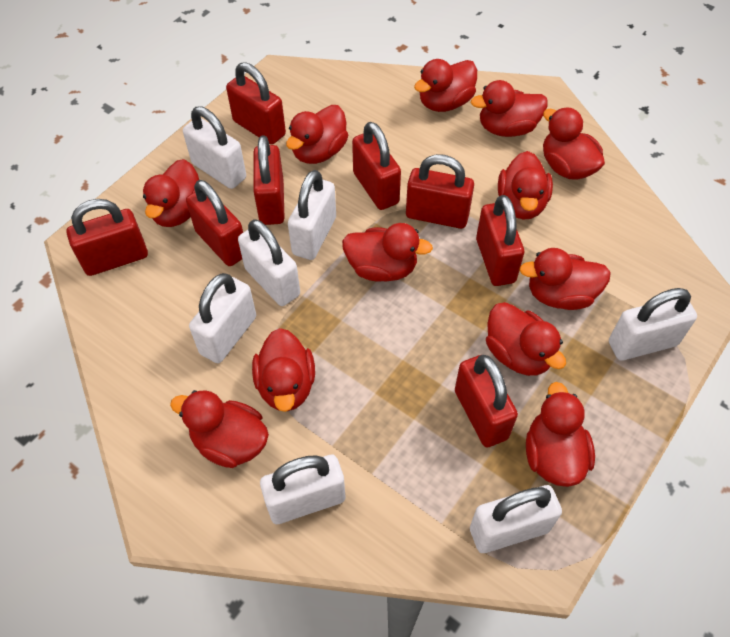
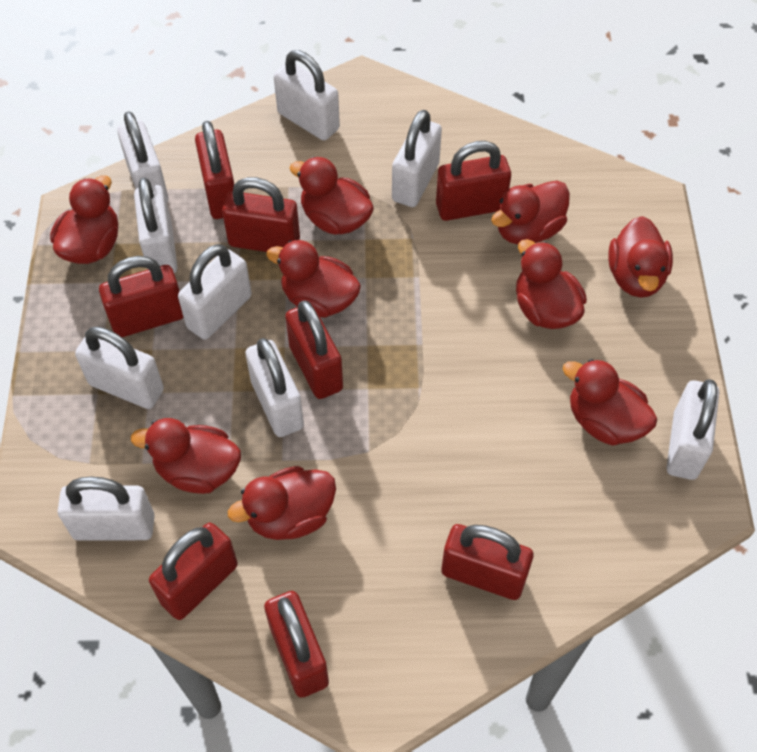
red duck: [143,159,199,227] [170,390,269,468] [252,328,315,412] [286,105,348,164] [342,223,433,282] [414,59,477,112] [471,80,548,137] [486,302,566,376] [498,151,553,220] [519,248,611,310] [526,382,595,487] [543,107,605,180] = 12 -> [50,175,118,264] [131,418,241,494] [228,466,336,540] [266,240,361,318] [290,157,374,235] [491,181,570,244] [516,239,587,329] [563,359,657,446] [608,216,673,298] = 9
white padlock: [183,106,246,189] [189,273,256,363] [238,219,300,306] [260,454,345,524] [288,170,336,260] [470,485,562,553] [609,288,697,361] = 7 -> [57,477,155,541] [75,327,164,409] [117,111,168,203] [134,178,177,273] [178,244,252,340] [245,338,304,437] [274,50,340,141] [392,110,442,207] [667,379,719,480] = 9

